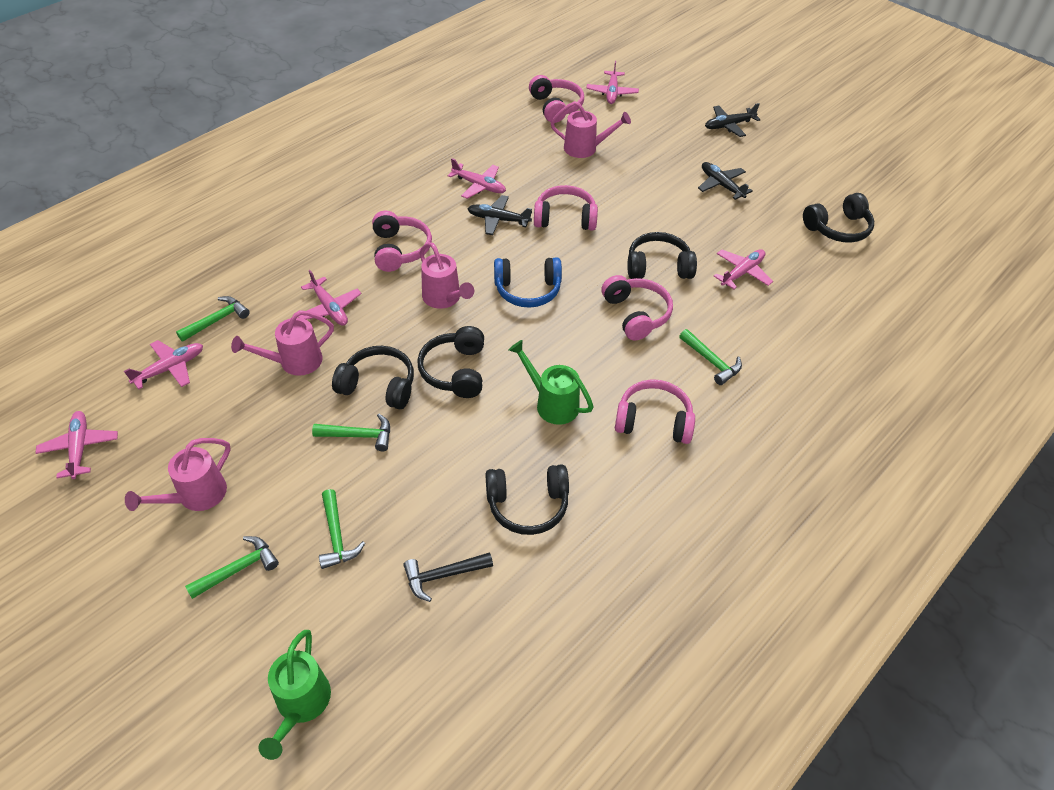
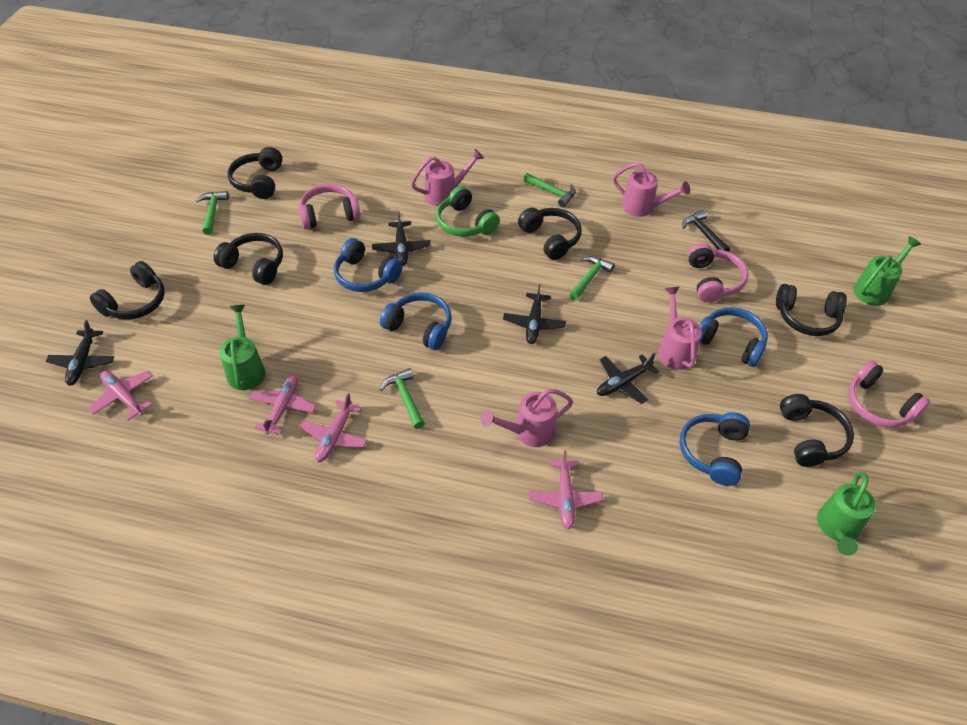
black headphones: [332,346,414,409] [417,326,484,398] [486,465,569,535] [627,232,697,279] [803,193,874,243] = 5 -> [90,261,165,319] [213,233,283,285] [228,147,283,199] [518,207,582,260] [776,284,847,336] [780,394,854,467] = 6
black plane: [467,195,532,235] [698,162,753,200] [705,103,761,137] = 3 -> [46,320,114,386] [372,211,431,266] [503,284,566,344] [597,353,659,404] = 4
blue headphones: [494,257,562,308] = 1 -> [334,238,402,292] [380,292,452,350] [680,412,750,486] [699,307,768,367] = 4
green hammer: [176,296,250,342] [185,536,279,599] [312,414,390,451] [319,489,365,569] [679,329,742,385] = 5 -> [196,191,229,235] [380,368,425,429] [523,173,576,207] [569,256,615,300] = 4
green headphones: none = 0 -> [436,186,500,237] = 1
green watering can: [258,630,331,760] [509,340,593,425] = 2 -> [220,305,265,390] [817,472,876,556] [854,236,921,306] = 3
pink headphones: [372,211,432,272] [529,75,584,123] [534,185,598,230] [601,275,673,341] [615,379,695,444] = 5 -> [299,184,360,230] [687,243,748,303] [848,360,930,428] = 3
pink plane: [35,411,118,479] [124,340,203,390] [298,270,361,326] [447,158,506,199] [586,61,639,104] [714,249,773,289] = 6 -> [88,371,153,421] [249,375,316,435] [300,393,368,462] [529,450,603,530] = 4

